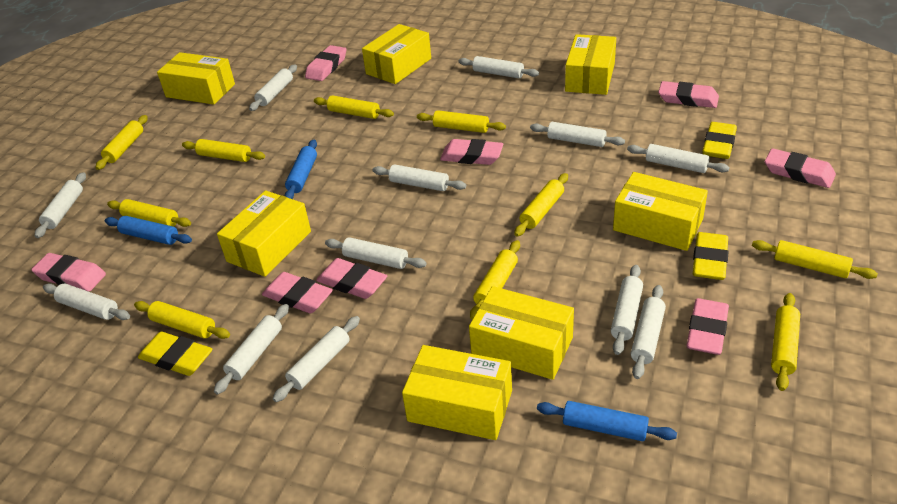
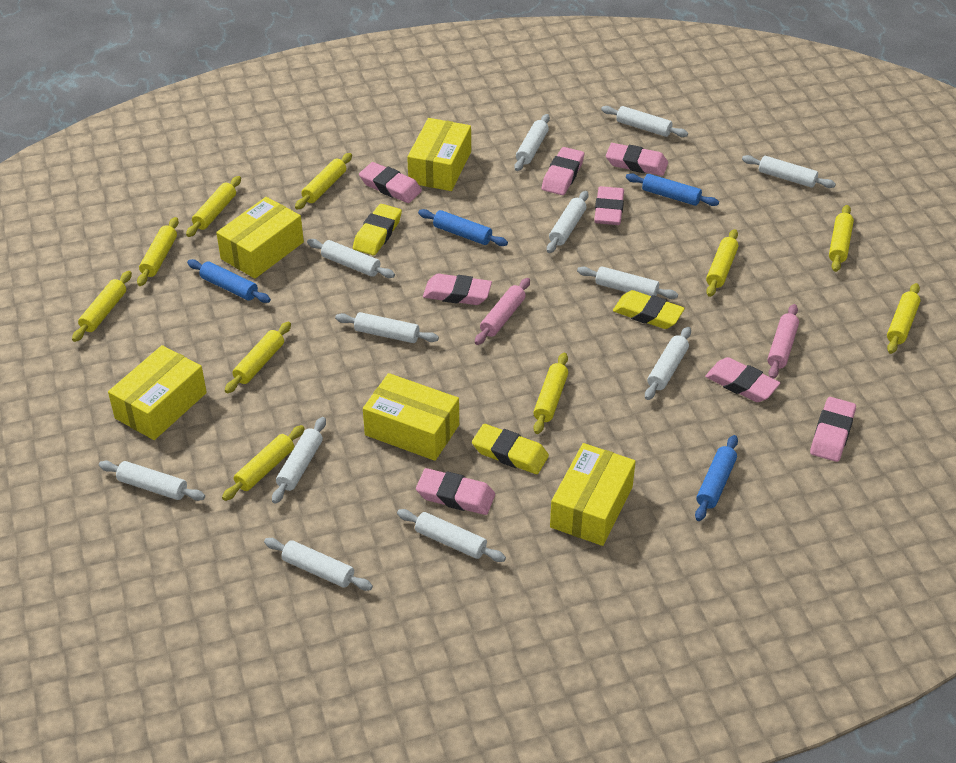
blue rolling pin: [105,216,192,245] [285,140,317,199] [537,401,677,441] = 3 -> [187,259,271,303] [418,209,508,246] [626,173,719,206] [695,435,738,521] = 4
pink rolling pin: none = 0 -> [475,278,530,345] [767,304,799,379] = 2
yellow box: [157,52,235,104] [217,190,311,277] [362,24,431,84] [402,345,512,440] [469,286,574,380] [565,34,616,95] [613,172,708,251] = 7 -> [108,345,207,440] [216,197,304,279] [363,373,459,461] [407,118,471,191] [550,443,636,546] = 5

